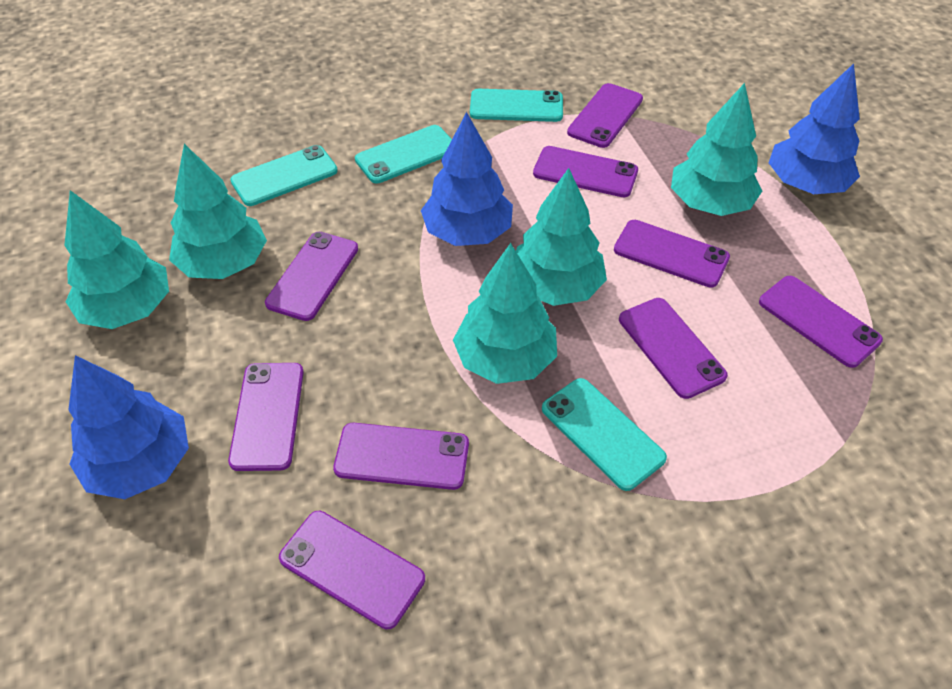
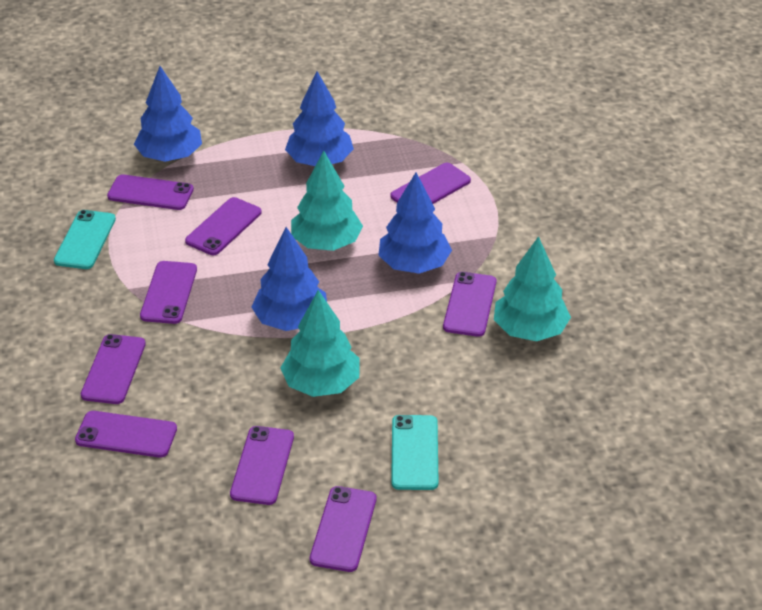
blue tree: [68,355,189,499] [421,112,513,246] [769,63,860,194] = 3 -> [134,66,202,162] [251,227,327,331] [285,71,354,166] [378,172,452,274] = 4
turquoise phone: [230,145,338,206] [355,125,452,183] [470,89,563,122] [542,378,667,491] = 4 -> [54,210,116,269] [391,415,438,490] = 2
turquoise tree: [64,190,169,329] [169,144,267,279] [453,243,557,384] [516,168,607,306] [671,83,762,216] = 5 -> [280,290,360,397] [291,151,363,251] [494,236,571,341] = 3

